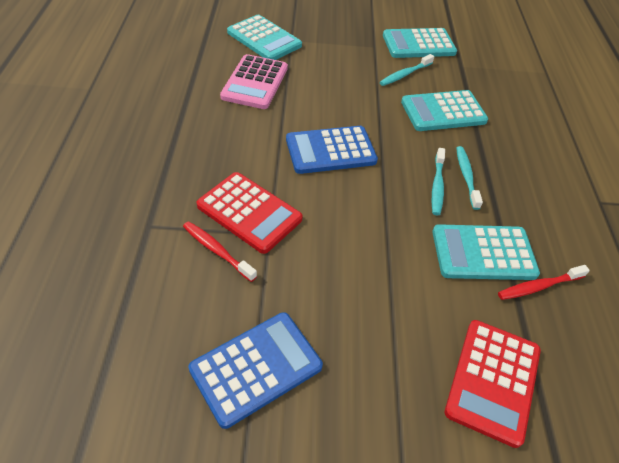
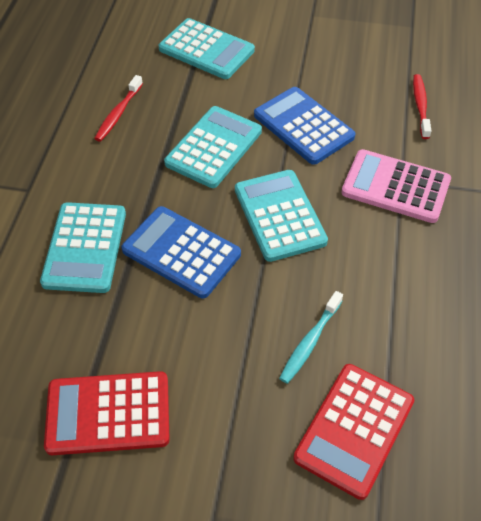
turquoise toothbrush: [380,54,434,86] [432,148,445,215] [456,146,483,210] = 3 -> [279,291,343,384] = 1

